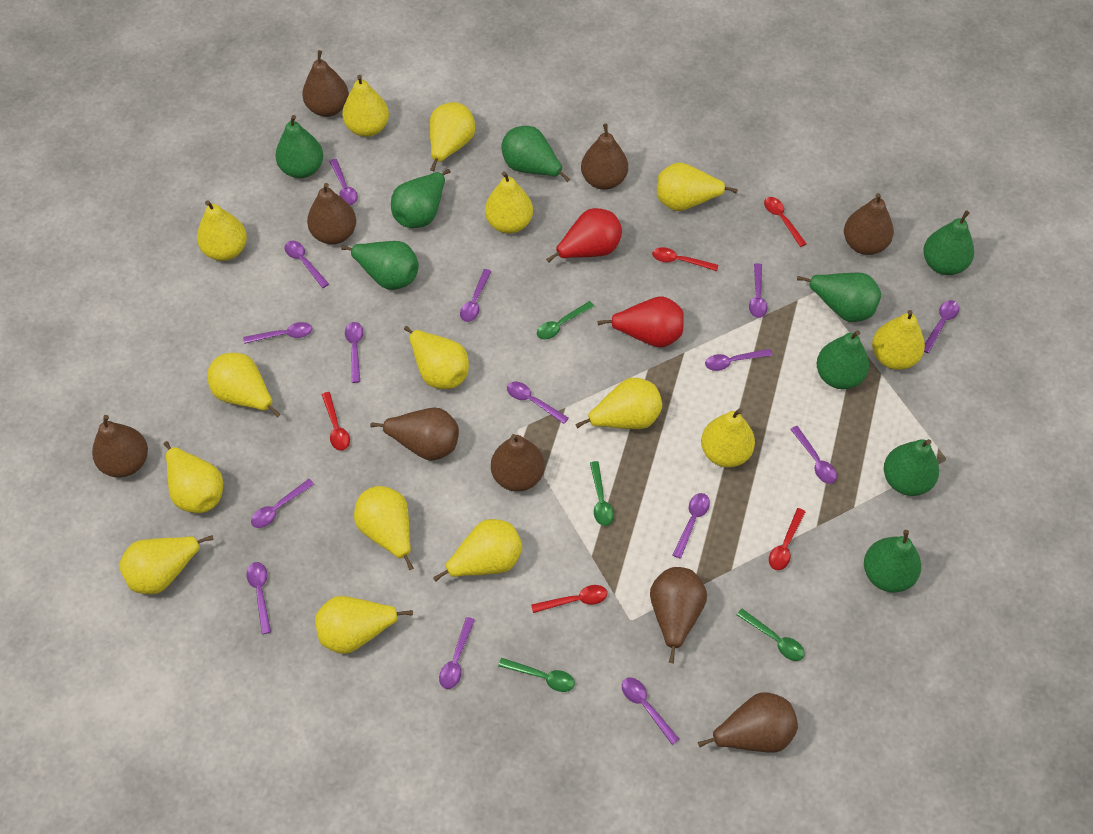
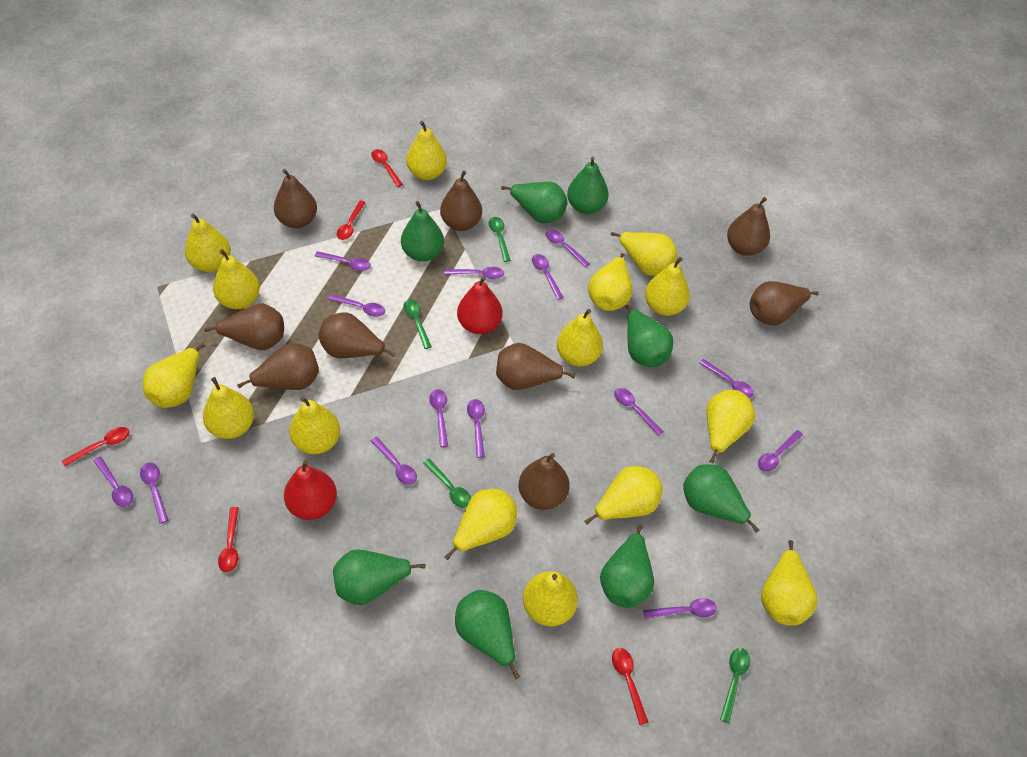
green pear: [275,115,323,178] [341,241,419,290] [391,169,451,228] [502,126,570,182] [797,273,881,322] [817,330,869,389] [864,530,921,593] [884,439,939,496] [923,210,974,275] = 9 -> [333,549,426,605] [401,201,444,262] [455,590,520,679] [501,182,567,223] [567,157,609,214] [600,524,654,608] [625,305,673,367] [683,464,759,533] = 8
purple spoon: [243,322,312,344] [247,562,271,634] [251,479,314,528] [285,241,329,288] [329,159,358,205] [345,322,364,383] [439,617,475,689] [460,269,492,322] [507,382,569,424] [622,677,679,745] [673,493,710,559] [705,349,773,371] [749,263,767,318] [790,426,837,484] [924,300,959,353] = 15 -> [94,456,134,507] [140,462,168,524] [315,251,371,271] [328,294,385,317] [371,437,417,485] [429,389,448,447] [445,267,504,279] [467,399,485,458] [532,254,564,300] [545,229,590,267] [614,388,664,436] [643,598,717,619] [700,359,754,398] [758,430,803,472] = 14

